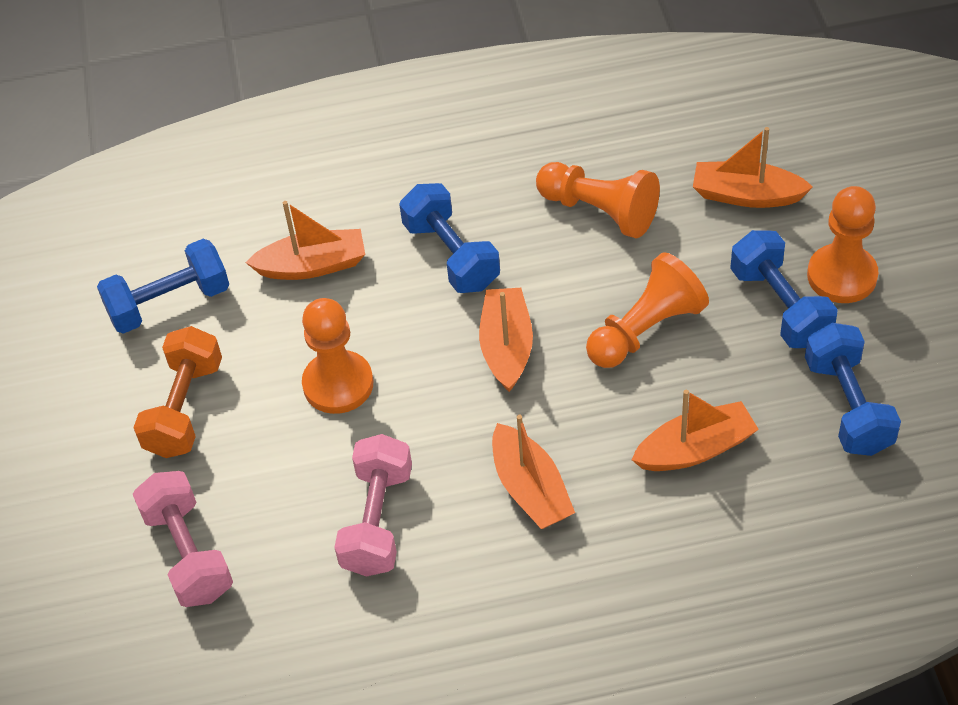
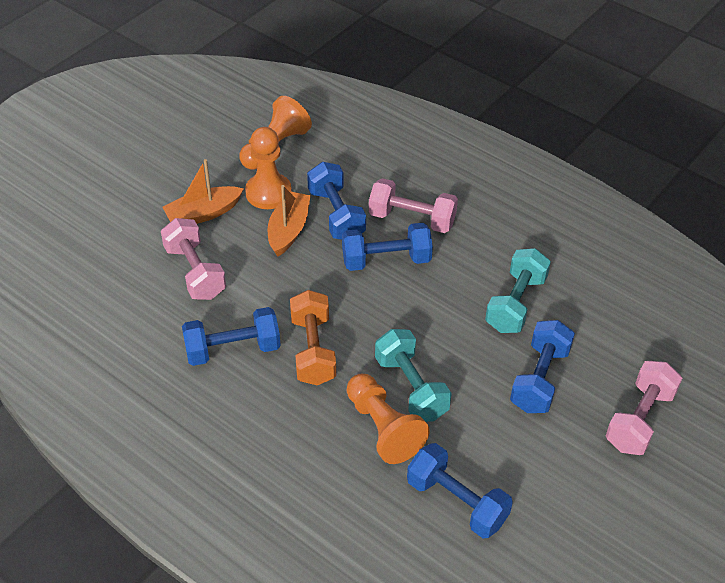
blue dumbbell: [97,239,229,334] [399,183,500,293] [730,230,838,348] [805,323,901,456] = 4 -> [182,307,281,366] [307,162,366,240] [342,223,433,271] [407,443,513,538] [510,320,575,413] = 5
orange boat: [245,201,365,280] [479,288,533,392] [492,415,575,529] [631,390,759,471] [693,127,813,208] = 5 -> [162,159,243,224] [268,185,311,257] = 2
orange pawn: [302,298,374,414] [536,162,660,238] [586,252,709,368] [807,186,878,303] = 4 -> [239,96,312,170] [245,127,292,209] [347,374,430,464] = 3
pink dumbbell: [133,471,233,607] [334,434,412,577] = 2 -> [161,218,226,300] [369,178,458,233] [606,361,682,455] = 3
turquoise dumbbell: none = 0 -> [375,329,452,422] [485,248,551,333] = 2

